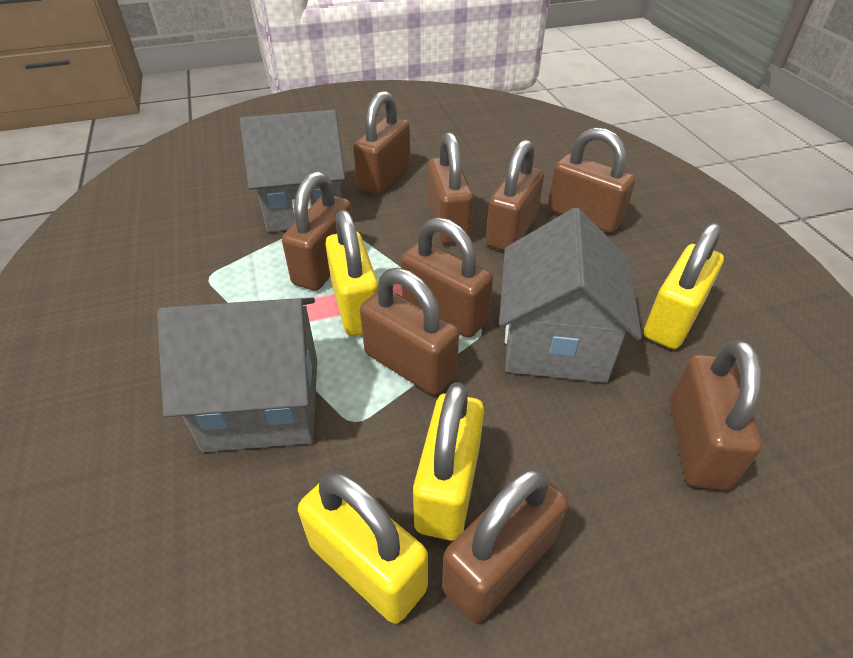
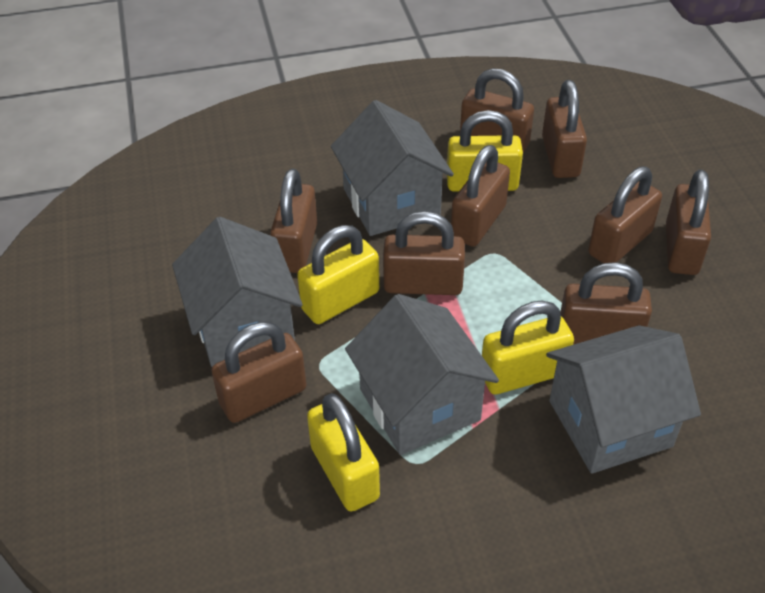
grey house: [157,297,317,452] [240,110,345,232] [499,208,642,383] = 3 -> [172,217,303,367] [331,100,454,236] [345,294,499,455] [546,325,701,474] = 4

